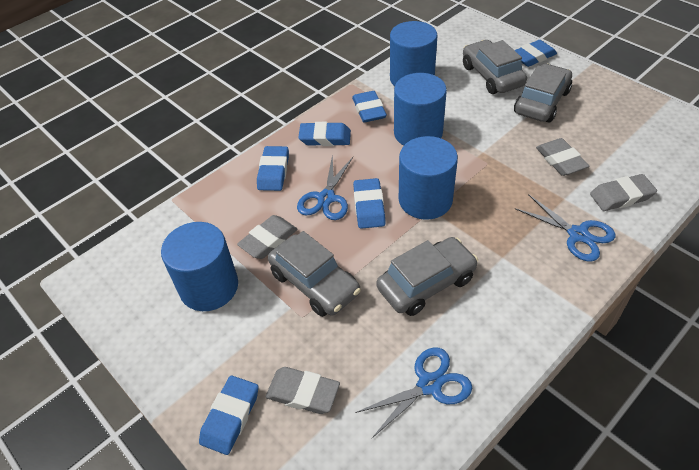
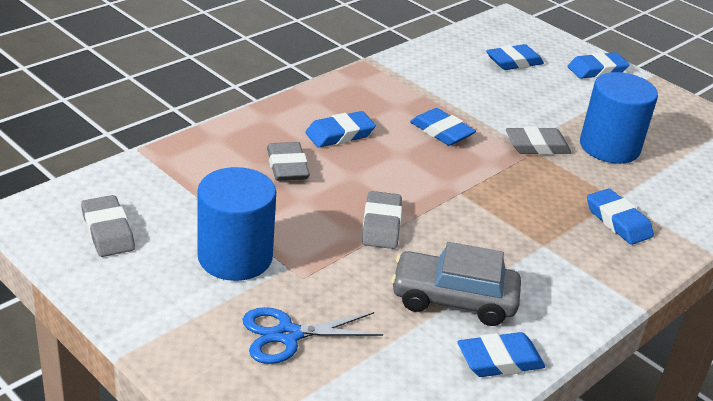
blue cylinder: [161,222,238,311] [390,21,437,86] [394,73,447,146] [399,136,458,220] = 4 -> [198,167,276,281] [580,72,658,164] = 2
blue scissors: [297,155,353,220] [355,347,472,438] [515,194,615,262] = 3 -> [242,307,383,364] = 1
grey car: [268,231,361,317] [376,237,478,316] [463,40,527,94] [514,64,572,123] = 4 -> [391,242,521,326] = 1

